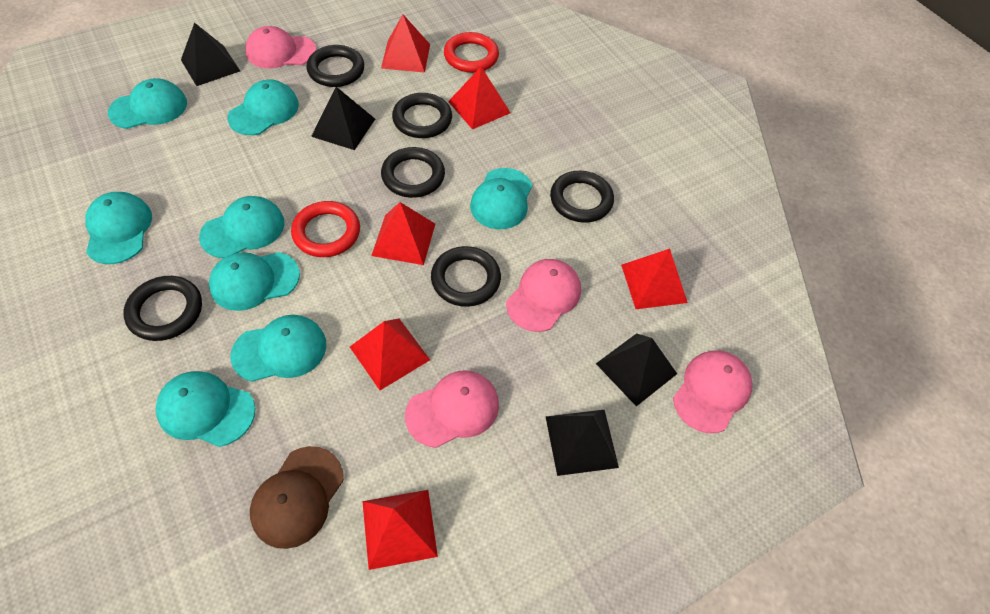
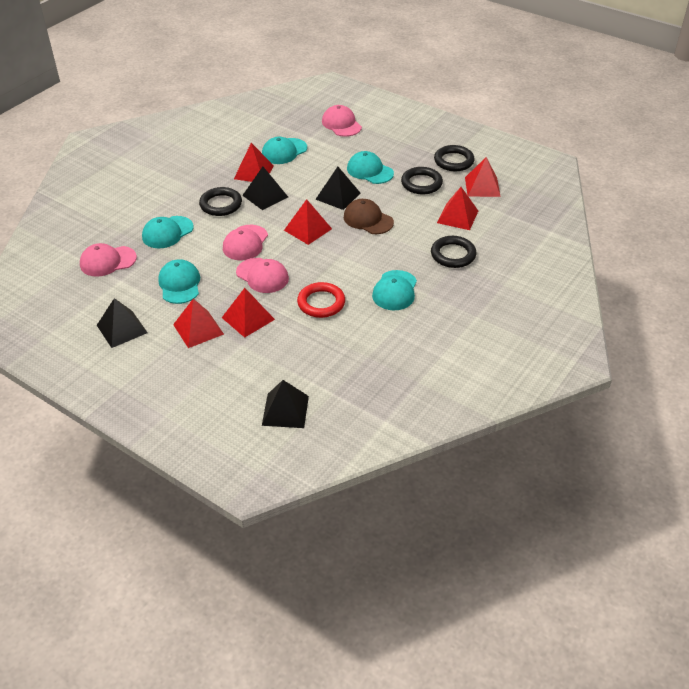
black ring: [123,276,202,341] [306,45,364,87] [381,147,445,198] [392,93,452,138] [431,246,501,307] [550,171,614,223] = 6 -> [199,187,242,216] [401,167,443,194] [431,236,476,268] [434,145,475,171] = 4
red ring: [291,201,360,257] [444,32,499,73] = 2 -> [297,282,345,318] = 1
turquoise cap: [85,192,152,264] [108,78,187,129] [156,371,256,447] [199,196,284,258] [209,252,300,311] [227,79,299,135] [230,315,326,382] [470,168,532,229] = 8 -> [142,216,194,248] [158,259,200,304] [262,137,307,164] [347,151,394,184] [372,270,417,310] = 5

